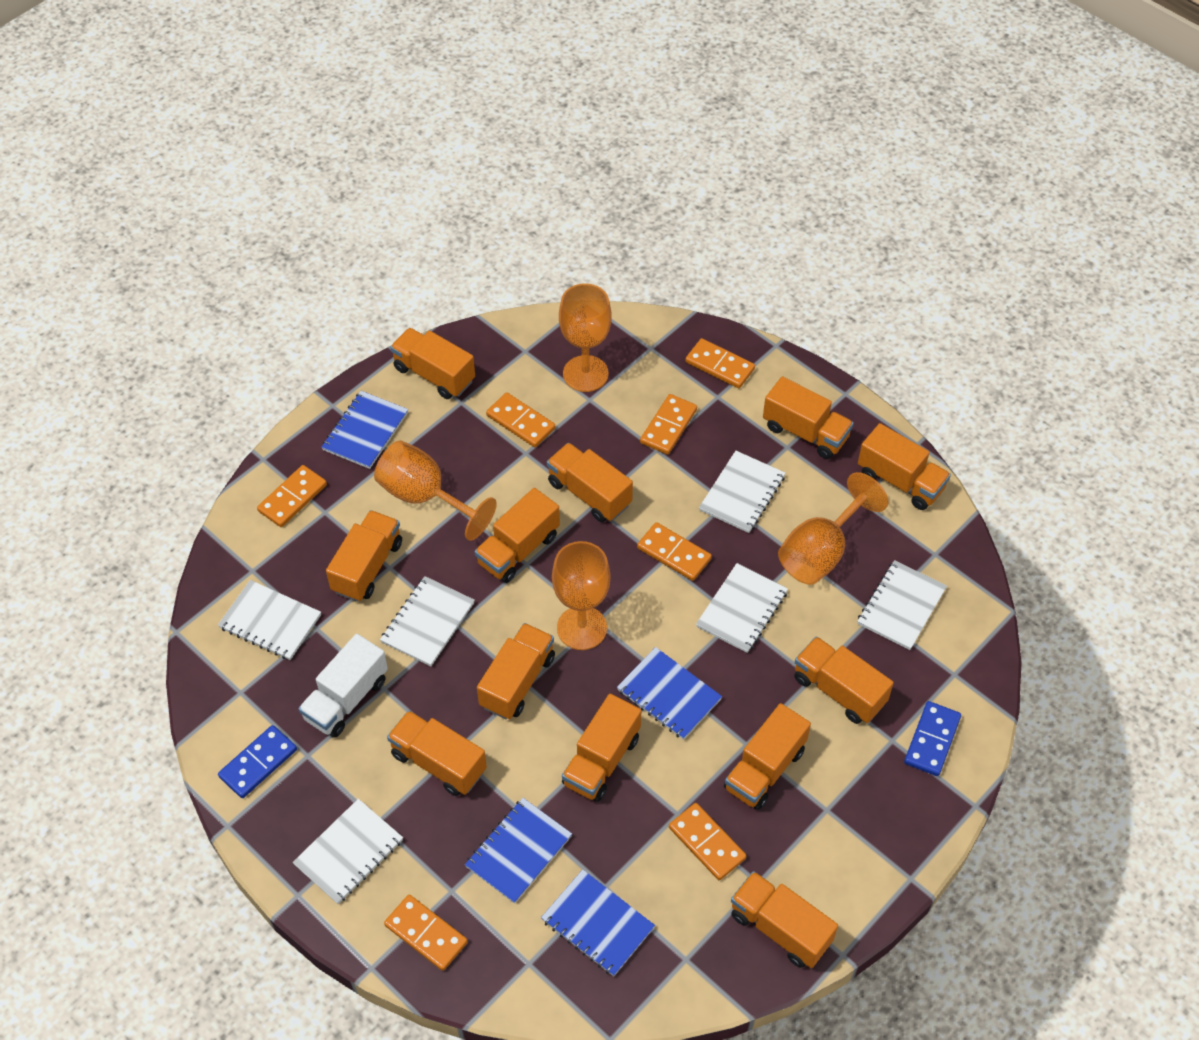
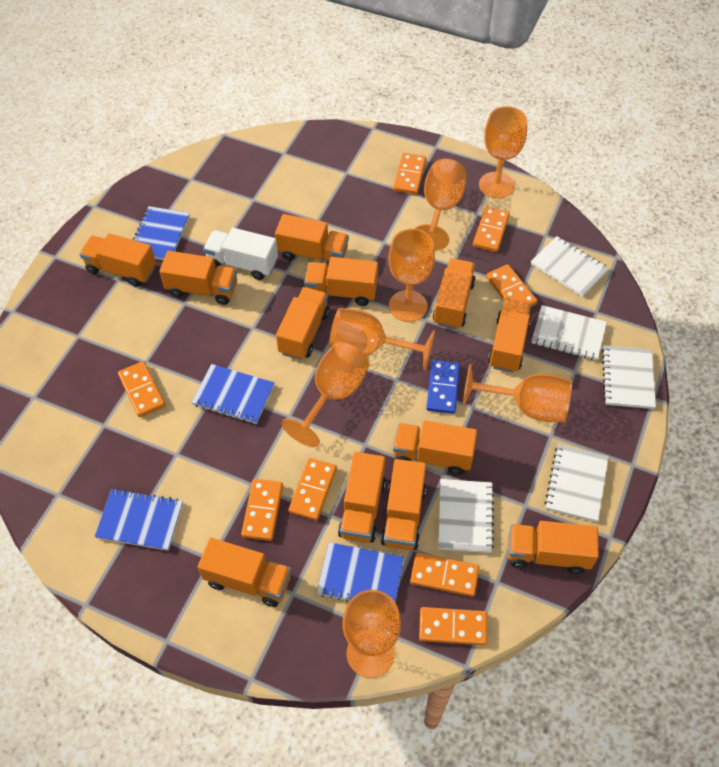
blue domino: [218,725,297,798] [904,701,961,776] = 2 -> [426,360,460,414] = 1
orange domino: [257,465,327,527] [384,895,468,971] [486,392,555,447] [637,522,712,581] [640,394,697,455] [669,803,746,880] [685,338,755,388] = 7 -> [118,361,165,417] [241,479,283,541] [289,458,337,521] [393,153,426,194] [410,553,479,597] [419,607,487,645] [473,207,510,252] [486,264,538,307] = 8
orange goblet: [374,440,497,541] [552,541,611,650] [559,283,612,392] [778,472,888,585] = 4 -> [281,342,369,447] [329,308,435,370] [342,590,401,678] [389,229,435,322] [415,159,466,251] [463,364,572,423] [479,106,527,199] = 7
white notebook: [218,580,321,660] [293,799,403,904] [380,576,475,666] [696,563,788,653] [699,451,785,533] [857,560,947,650] = 6 -> [438,479,494,553] [531,236,609,297] [532,305,607,360] [544,444,609,522] [602,345,656,409] = 5

